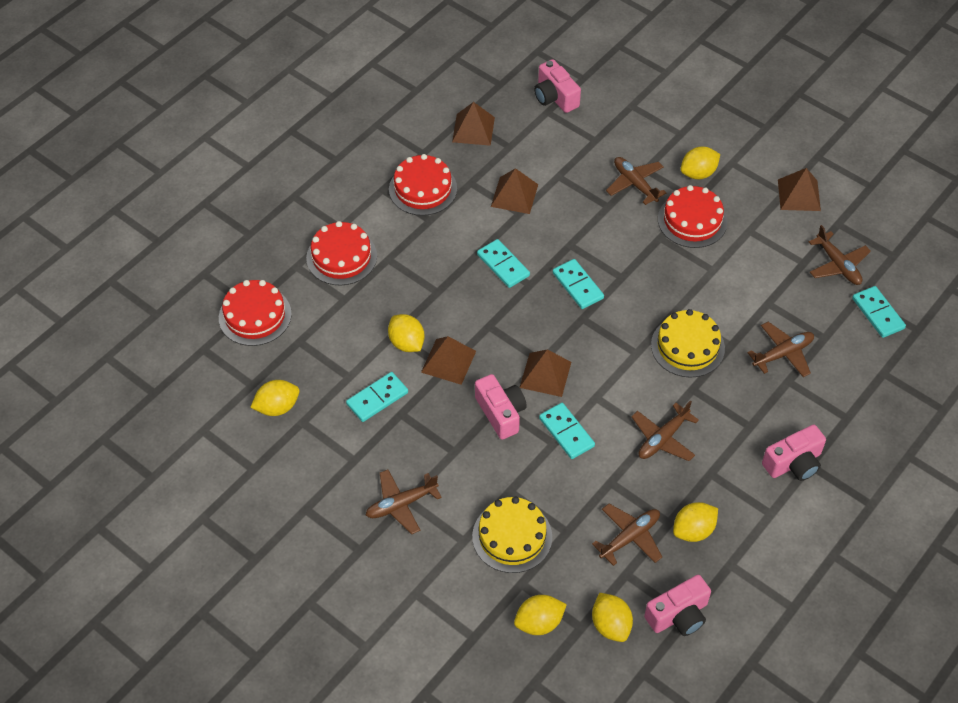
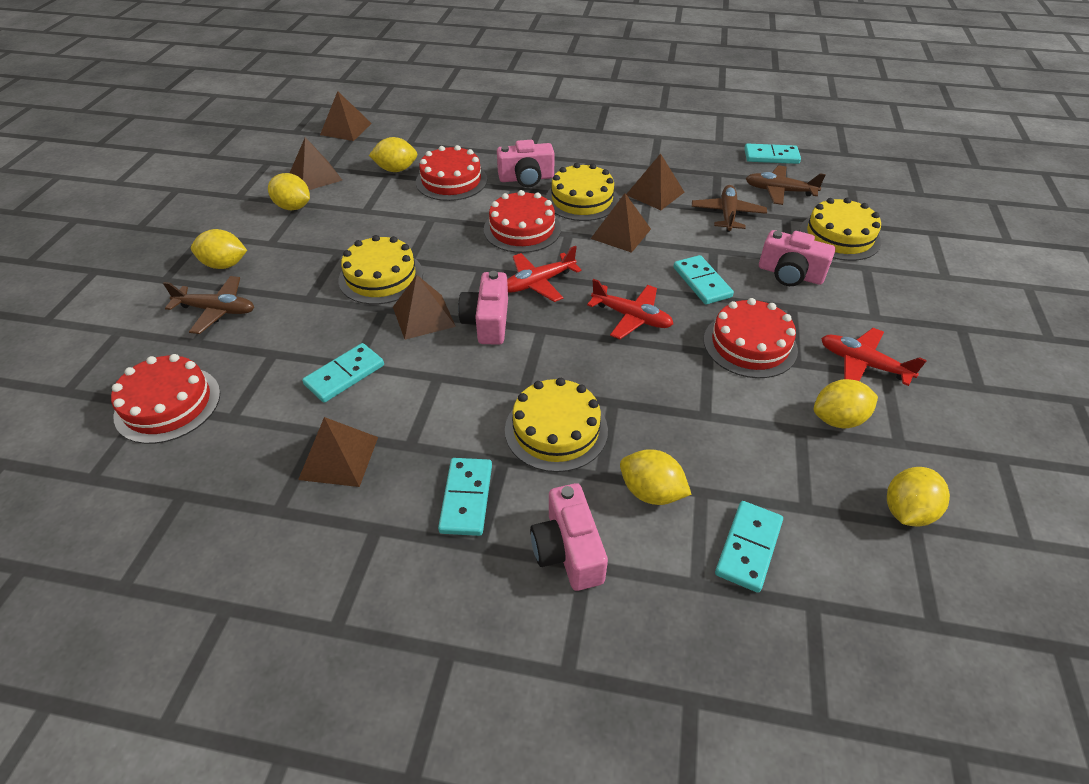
brown plane: [366,470,442,534] [592,504,662,566] [606,157,666,205] [631,400,699,461] [747,322,814,377] [809,225,871,285] = 6 -> [163,276,254,334] [692,185,767,232] [746,165,826,205] = 3
brown pyramid: [421,336,476,385] [452,102,495,146] [491,168,538,214] [519,350,571,397] [778,168,821,211] = 5 -> [290,137,342,190] [298,417,378,487] [320,91,372,141] [393,275,456,340] [591,193,651,253] [626,153,684,210] = 6
red plane: none = 0 -> [507,246,582,302] [587,279,673,339] [821,328,927,386] = 3
yellow cake: [472,497,552,573] [651,309,725,378] = 2 -> [339,235,423,304] [505,378,608,472] [545,163,619,221] [799,197,881,261] = 4

